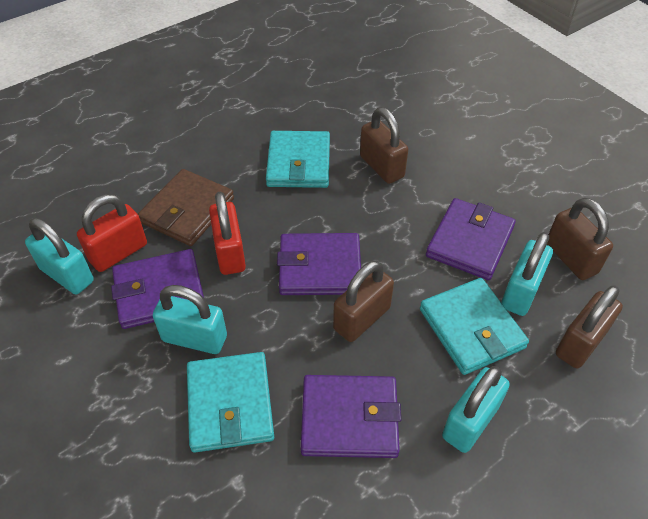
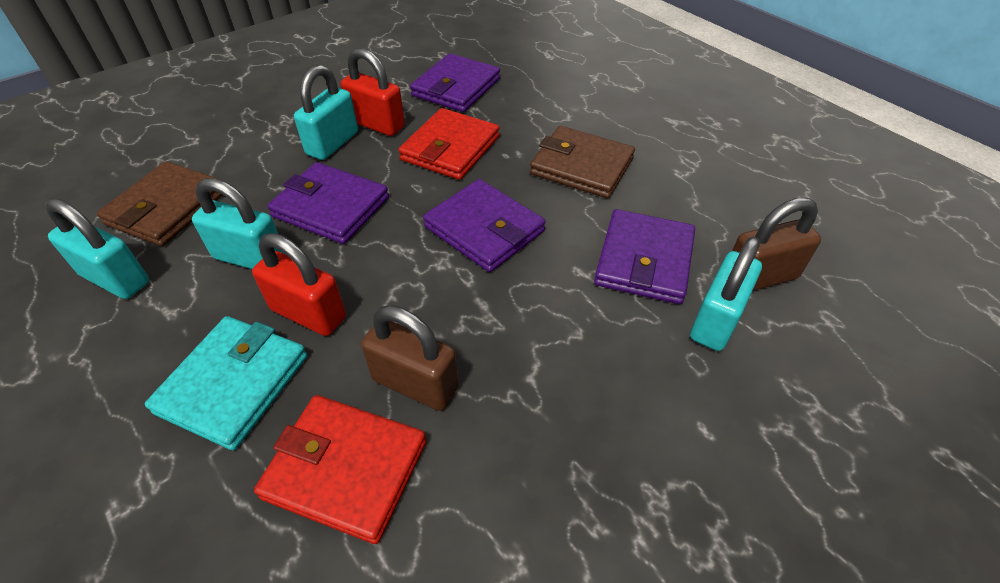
brown padlock: [333,261,394,342] [360,107,408,184] [547,198,613,280] [556,285,623,368] = 4 -> [361,305,459,411] [732,198,821,291] = 2
brown wallet: [138,169,234,246] = 1 -> [97,161,223,246] [530,126,635,198] = 2
red wallet: none = 0 -> [254,395,427,544] [398,108,500,180] = 2
turquoise wallet: [187,352,274,453] [266,131,330,188] [420,278,529,375] = 3 -> [145,316,307,450] = 1

